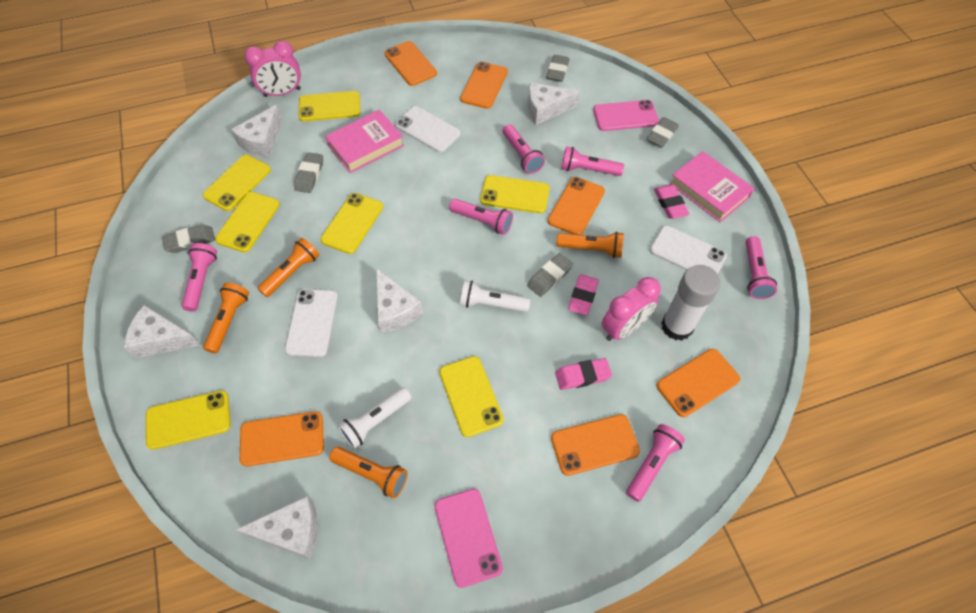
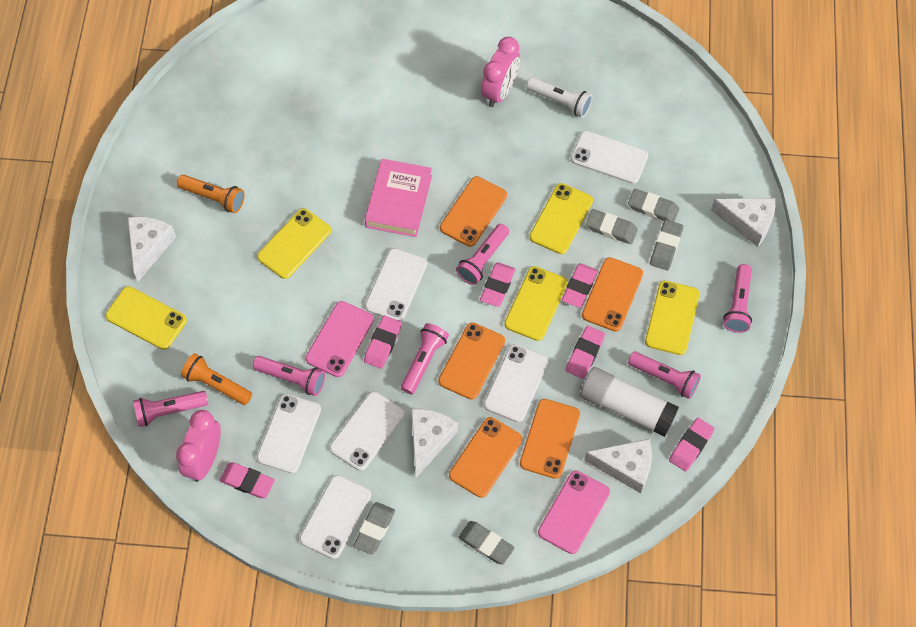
orange flashlight: [203,283,249,354] [257,238,319,297] [329,447,408,498] [557,232,624,258] = 4 -> [177,174,245,213] [181,353,252,405] = 2
orange phone: [240,411,324,466] [384,41,437,86] [460,62,508,109] [548,177,605,235] [551,414,640,476] [657,349,740,417] = 6 -> [438,322,505,400] [440,176,507,247] [449,417,522,498] [520,399,580,479] [582,257,643,332] = 5
pink book: [325,110,404,173] [669,151,755,222] = 2 -> [365,159,432,237] = 1
pink eraser: [555,358,612,390] [568,274,599,315] [654,185,689,219] = 3 -> [220,462,275,498] [364,316,402,369] [480,262,515,307] [562,263,598,308] [566,326,605,379] [669,418,715,472] = 6
white cheese: [124,305,200,358] [231,105,282,158] [236,496,318,559] [376,268,423,332] [528,83,580,125] = 5 -> [127,216,176,281] [411,409,458,478] [584,439,652,493] [711,198,775,247] = 4
white flashlight: [338,387,412,449] [460,280,530,312] = 2 -> [526,77,592,118] = 1
white phone: [285,289,338,357] [395,106,461,153] [650,226,727,274] = 3 -> [257,394,321,473] [300,475,371,559] [330,392,405,471] [365,248,427,321] [484,344,549,422] [571,131,648,184] = 6
yellow phone: [146,390,230,450] [203,155,271,211] [215,192,280,253] [299,91,360,121] [320,193,383,254] [439,356,504,437] [480,175,550,213] = 7 -> [105,286,187,350] [257,208,331,279] [504,266,568,341] [529,183,593,254] [645,281,700,355] = 5

